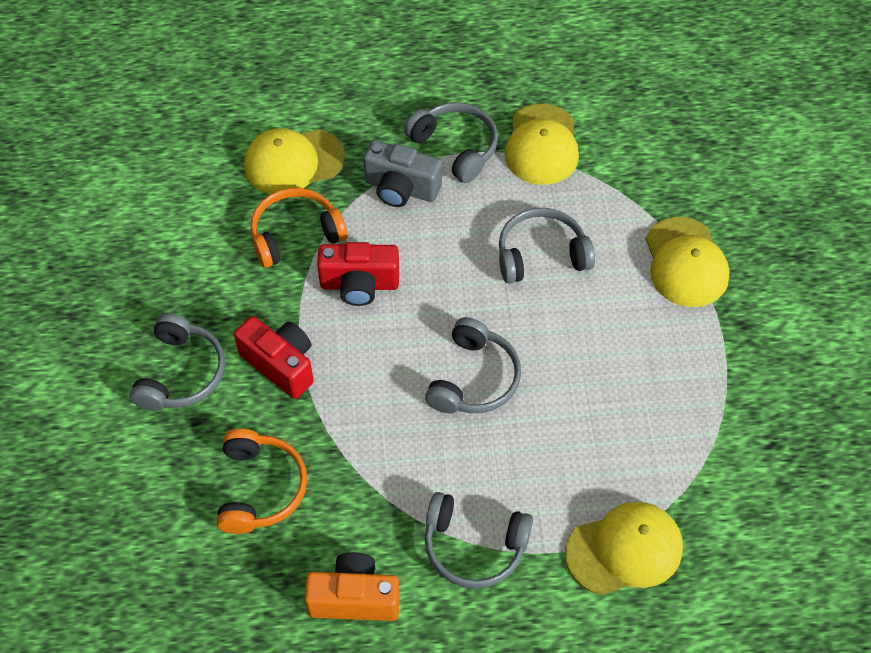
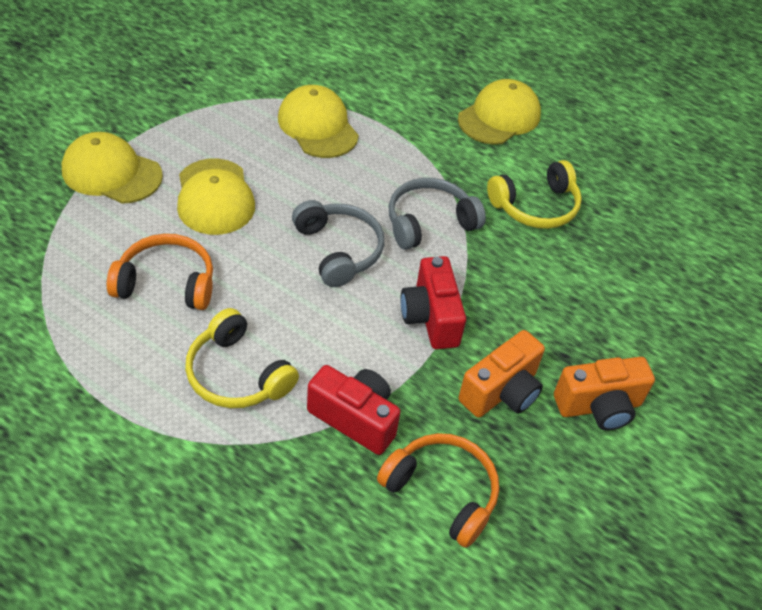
grey camera: [363,140,442,207] = 1 -> none = 0
grey headphones: [130,313,225,411] [404,102,498,183] [425,317,521,413] [425,492,533,589] [499,208,595,284] = 5 -> [292,200,384,287] [389,178,486,250] = 2
orange camera: [304,552,400,621] = 1 -> [458,330,545,418] [554,357,655,431] = 2
yellow headphones: none = 0 -> [185,308,299,408] [487,160,582,229] = 2

